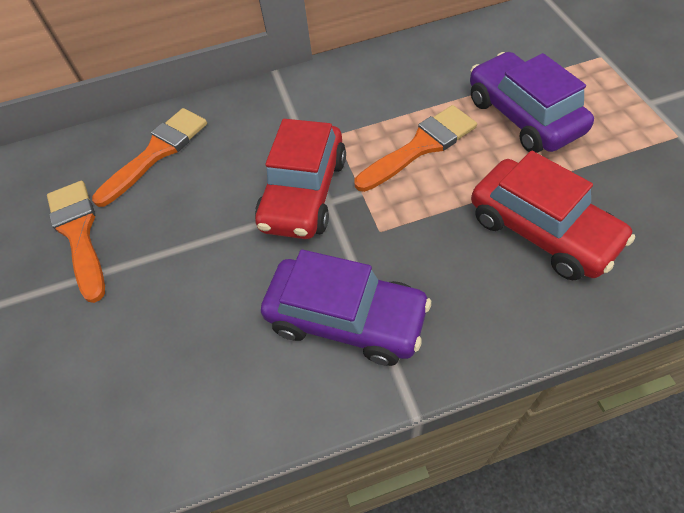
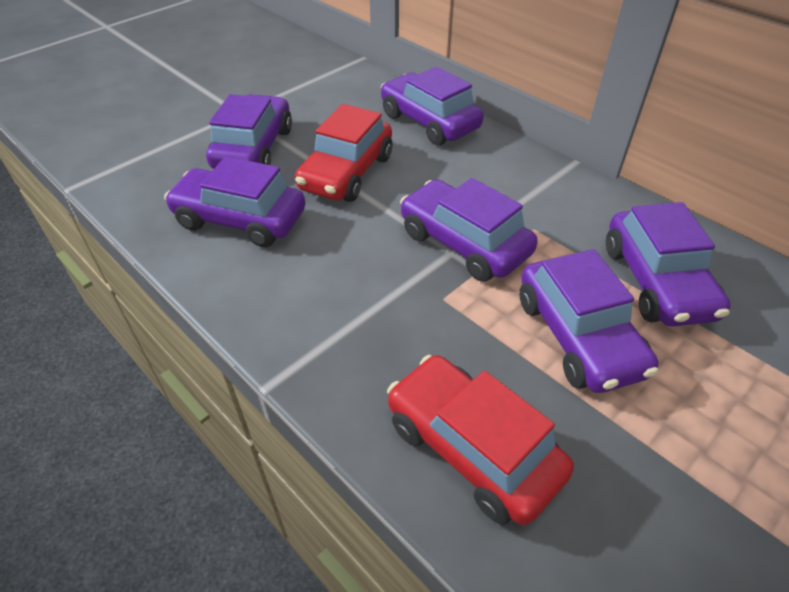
orange brush: [47,181,105,303] [92,108,207,207] [355,105,477,192] = 3 -> none = 0
purple car: [261,249,431,366] [470,52,594,153] = 2 -> [164,156,305,247] [206,94,292,169] [381,67,484,146] [400,178,538,282] [519,249,659,393] [606,202,731,326] = 6

